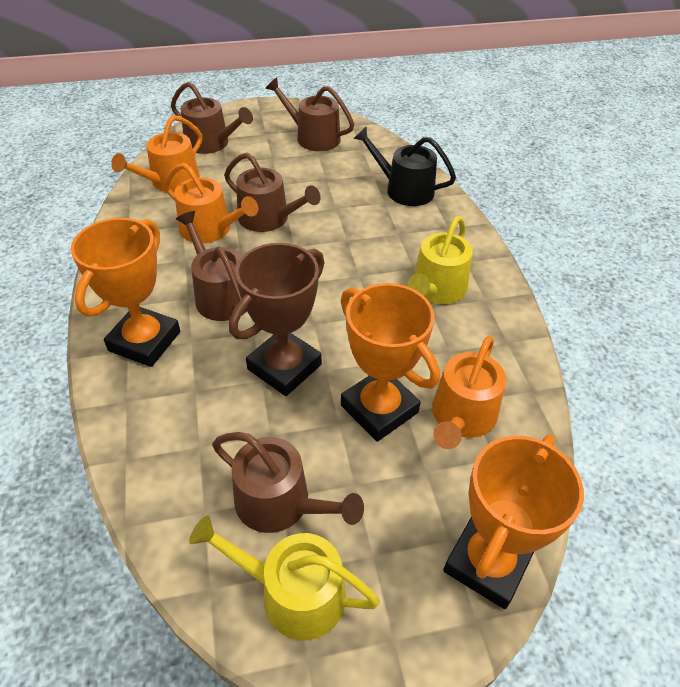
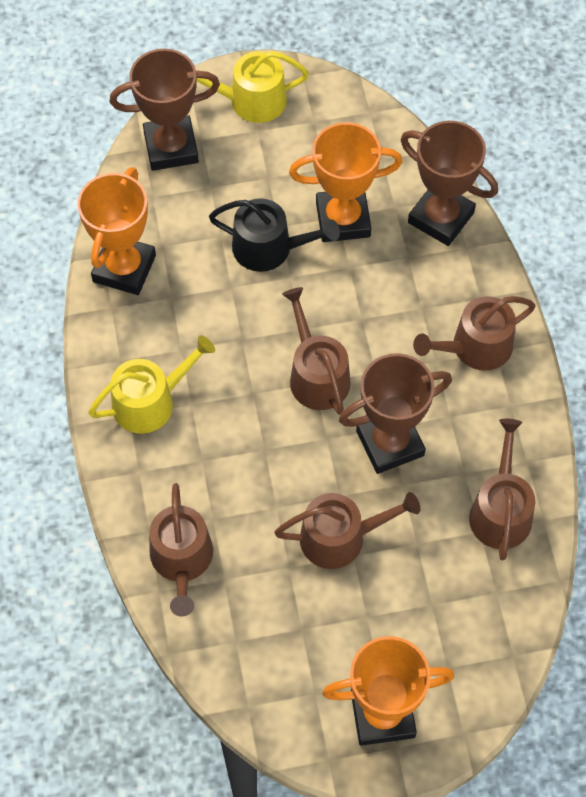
brown trophy: [229,243,324,396] = 1 -> [110,49,220,171] [339,353,452,474] [401,121,498,246] = 3
orange watering can: [111,115,202,192] [164,163,258,243] [432,336,506,449] = 3 -> none = 0

